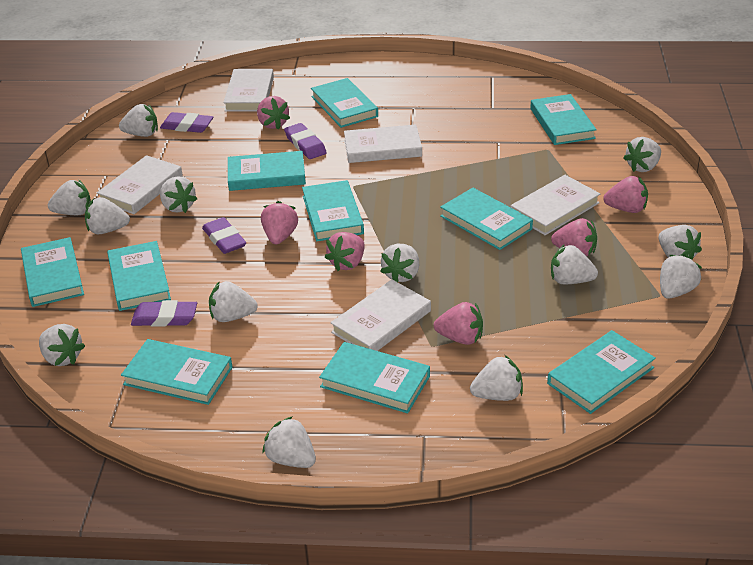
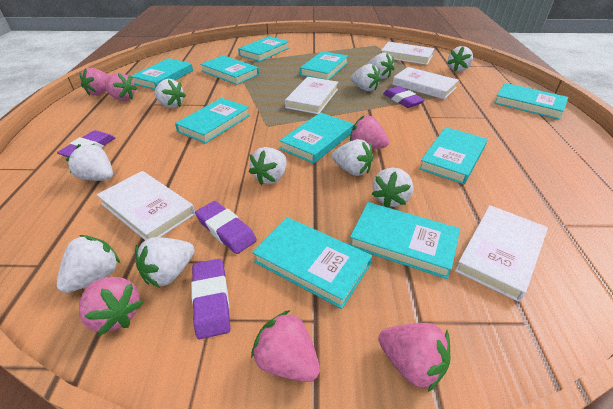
white strawberry: [39,324,85,366] [48,179,91,215] [85,197,130,234] [119,104,158,137] [160,176,197,213] [209,281,258,322] [262,416,316,468] [380,244,419,282] [470,355,523,401] [551,244,598,284] [624,137,661,172] [658,225,702,260] [660,254,702,299] = 13 -> [57,235,120,293] [66,144,113,181] [135,237,195,288] [154,79,186,108] [249,147,287,185] [332,139,373,176] [351,64,381,91] [367,53,394,79] [372,168,414,207] [447,46,473,72] = 10

